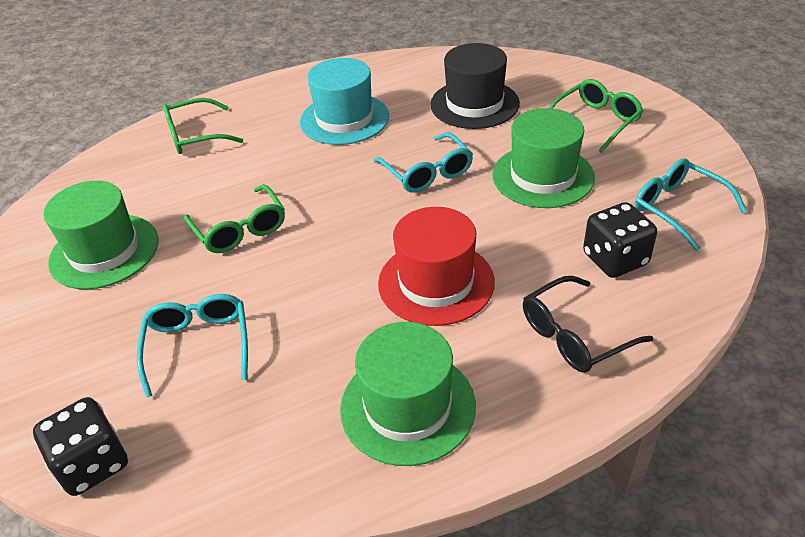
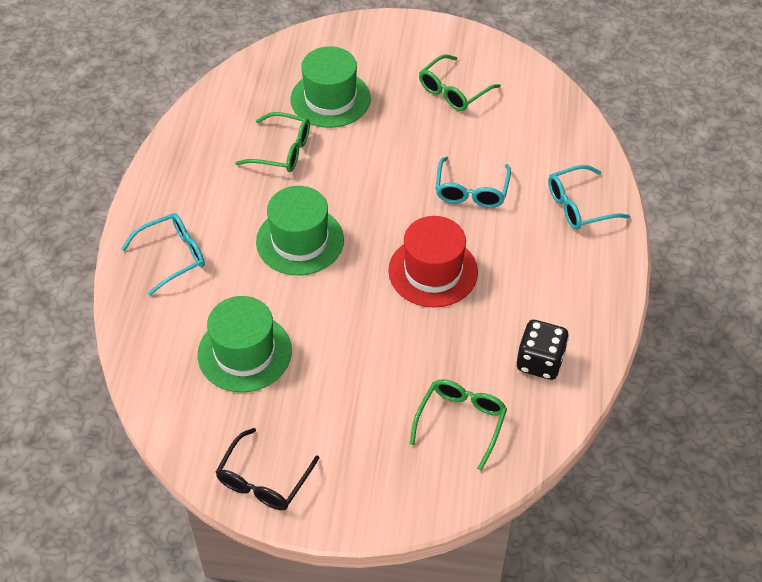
black dice: [33,397,128,496] [583,202,657,278] = 2 -> [516,320,569,380] = 1
black hat: [430,43,520,129] = 1 -> none = 0
turquoise hat: [300,58,389,145] = 1 -> none = 0

